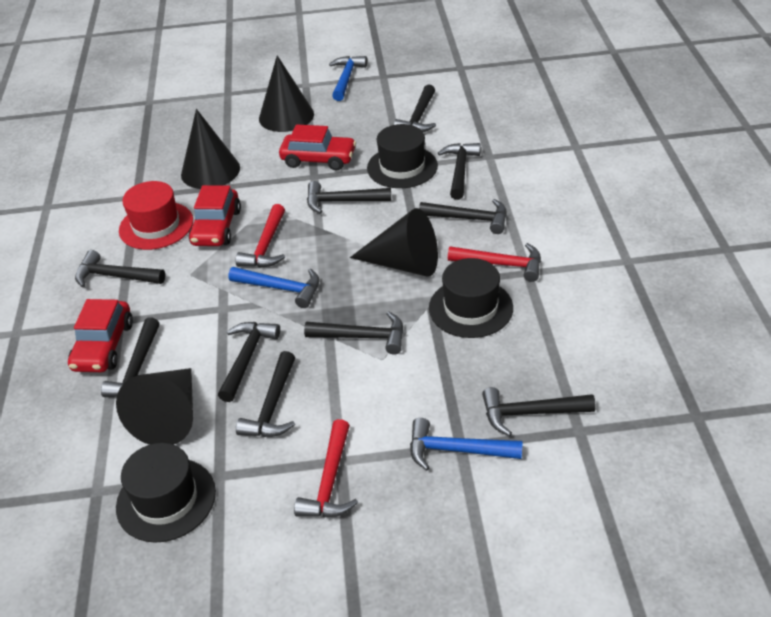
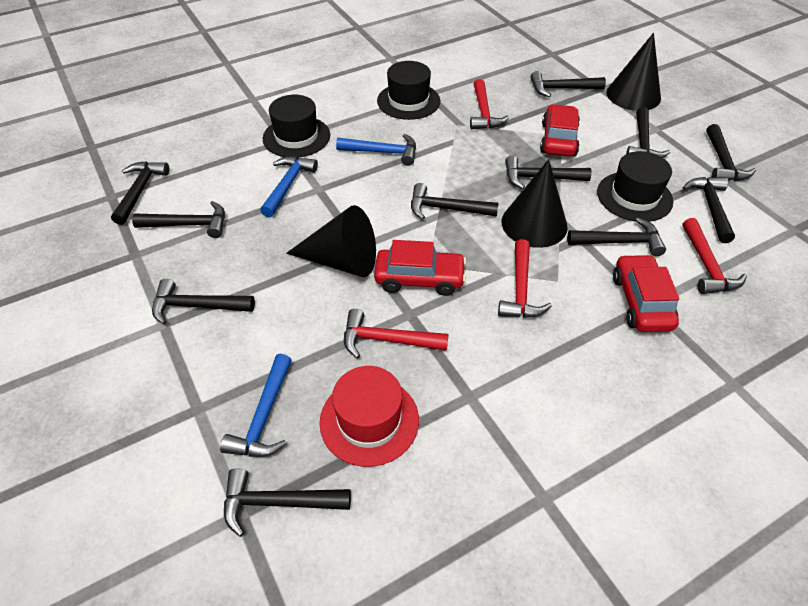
black cone: [116,368,193,445] [181,109,240,189] [259,55,314,132] [350,208,438,277] = 4 -> [286,205,376,277] [501,159,568,248] [606,33,661,111] = 3
black hammer: [75,250,165,288] [101,317,160,397] [218,322,280,402] [236,351,295,437] [304,311,404,355] [307,181,391,214] [394,84,436,132] [419,199,507,234] [438,143,481,200] [482,387,596,436] = 10 -> [111,161,169,225] [132,201,225,238] [152,279,255,325] [224,468,351,537] [411,183,499,220] [505,155,592,189] [530,71,606,97] [567,218,666,256] [626,107,670,158] [683,177,735,243] [706,124,756,181] = 11
red hammer: [235,204,285,268] [294,419,358,517] [448,243,541,282] = 3 -> [344,309,449,359] [470,79,509,130] [498,239,552,318] [683,218,747,294] = 4

